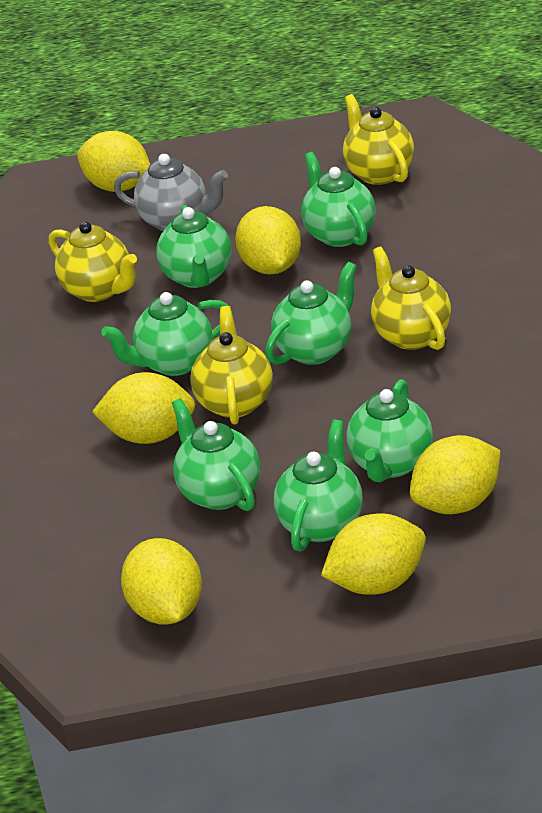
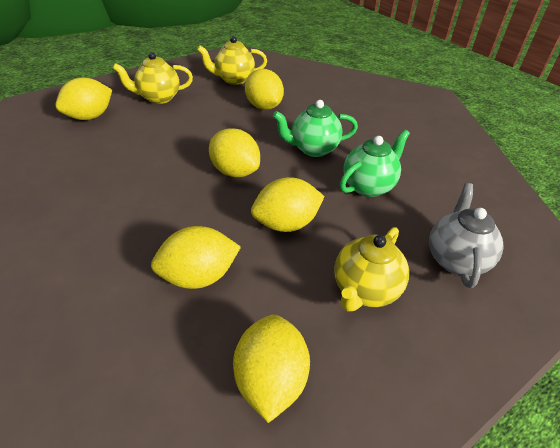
green teapot: [101,292,229,376] [156,205,232,288] [172,398,260,511] [265,262,357,365] [274,419,363,552] [301,152,376,247] [346,379,433,482] = 7 -> [273,100,358,157] [340,129,410,197] = 2
yellow teapot: [49,221,137,302] [190,306,273,425] [343,94,414,185] [371,247,451,350] = 4 -> [113,52,193,104] [197,36,267,85] [334,227,409,312] = 3

